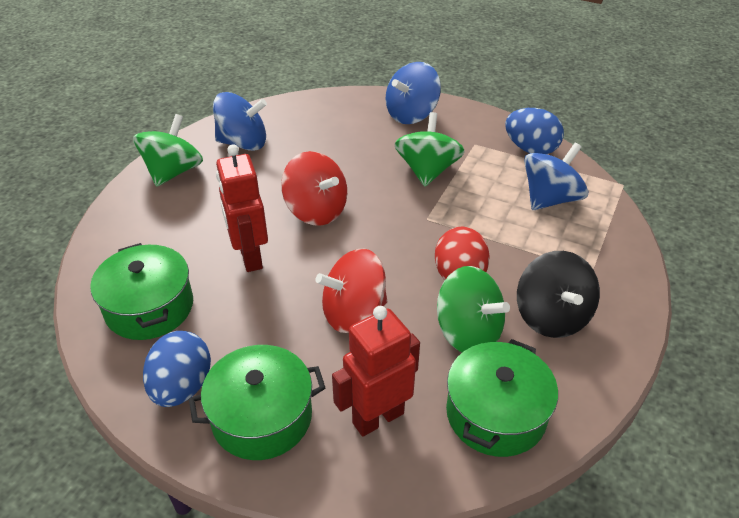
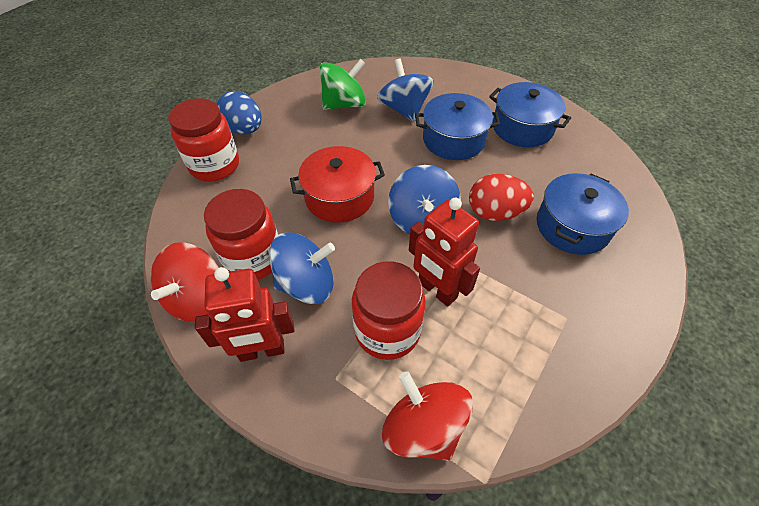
black spinning top: [517,251,600,338] = 1 -> none = 0
blue egg: [143,331,211,407] [505,108,564,154] = 2 -> [216,91,262,135] = 1
blue pot: none = 0 -> [415,93,500,160] [489,82,571,147] [537,173,629,255] = 3
green pot: [90,243,193,340] [189,345,325,460] [446,339,558,457] = 3 -> none = 0
green spinning top: [133,114,203,187] [395,112,465,186] [437,266,510,352] = 3 -> [320,59,366,110] = 1
red jar: none = 0 -> [168,98,239,181] [204,189,278,280] [352,261,426,360] = 3
red pot: none = 0 -> [290,146,385,223] = 1

